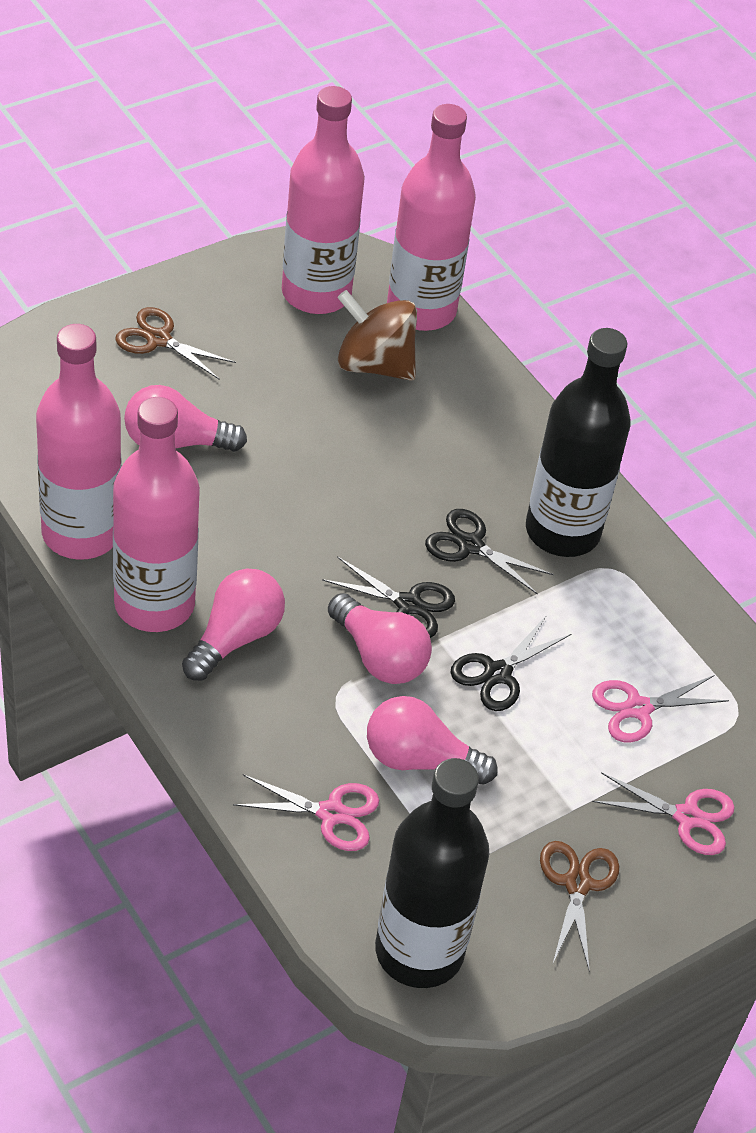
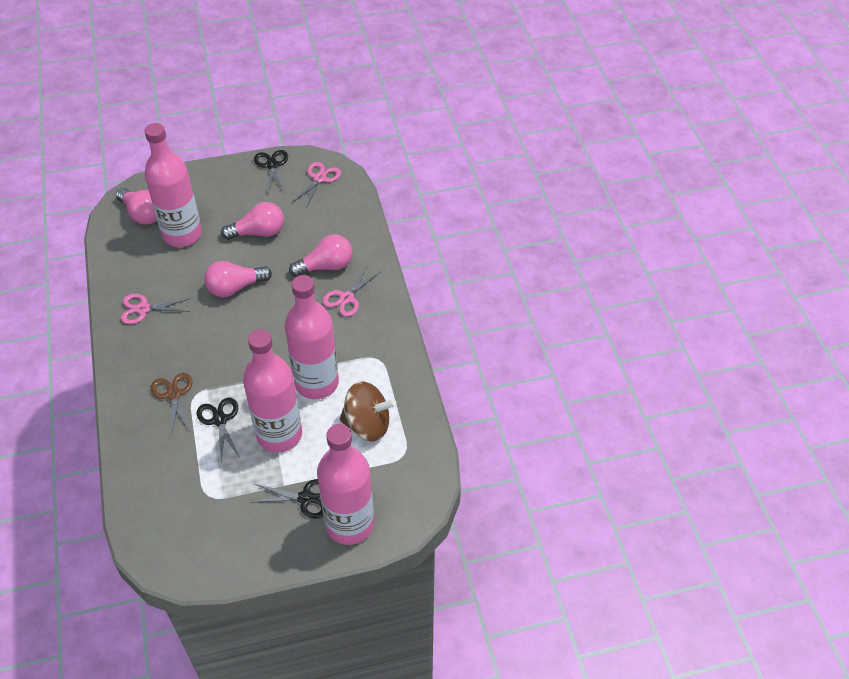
black bottle: [375,758,489,988] [526,328,631,557] = 2 -> none = 0
brown scissors: [115,307,236,380] [540,841,619,970] = 2 -> [151,373,192,436] = 1

